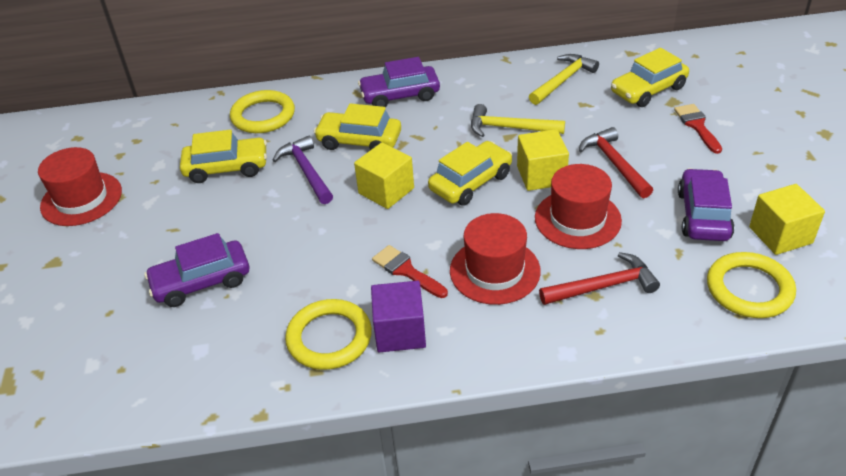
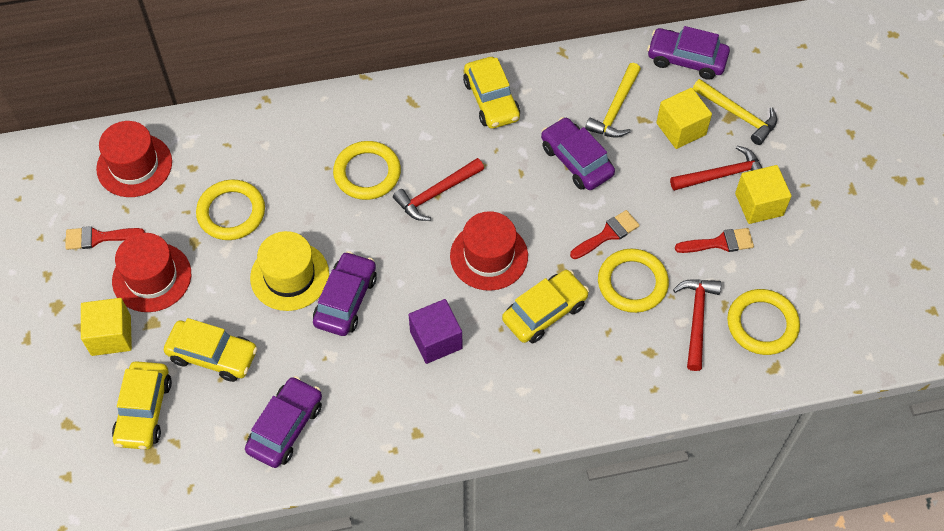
purple car: [144,233,249,307] [358,57,440,107] [678,168,735,241] = 3 -> [245,376,322,468] [313,251,377,336] [541,117,615,190] [647,26,730,80] = 4
purple hammer: [272,135,333,204] = 1 -> none = 0
red brush: [372,245,448,298] [674,104,722,154] = 2 -> [65,226,145,250] [570,210,640,259] [675,228,754,253] = 3
red hammer: [539,252,660,305] [579,127,653,198] = 2 -> [393,158,484,221] [670,145,762,191] [673,279,721,371] = 3
yellow hat: none = 0 -> [250,231,329,311] = 1
yellow ring: [230,90,295,133] [285,299,372,370] [707,252,796,318] = 3 -> [196,180,265,240] [333,141,401,200] [598,249,669,313] [727,289,800,355] = 4

